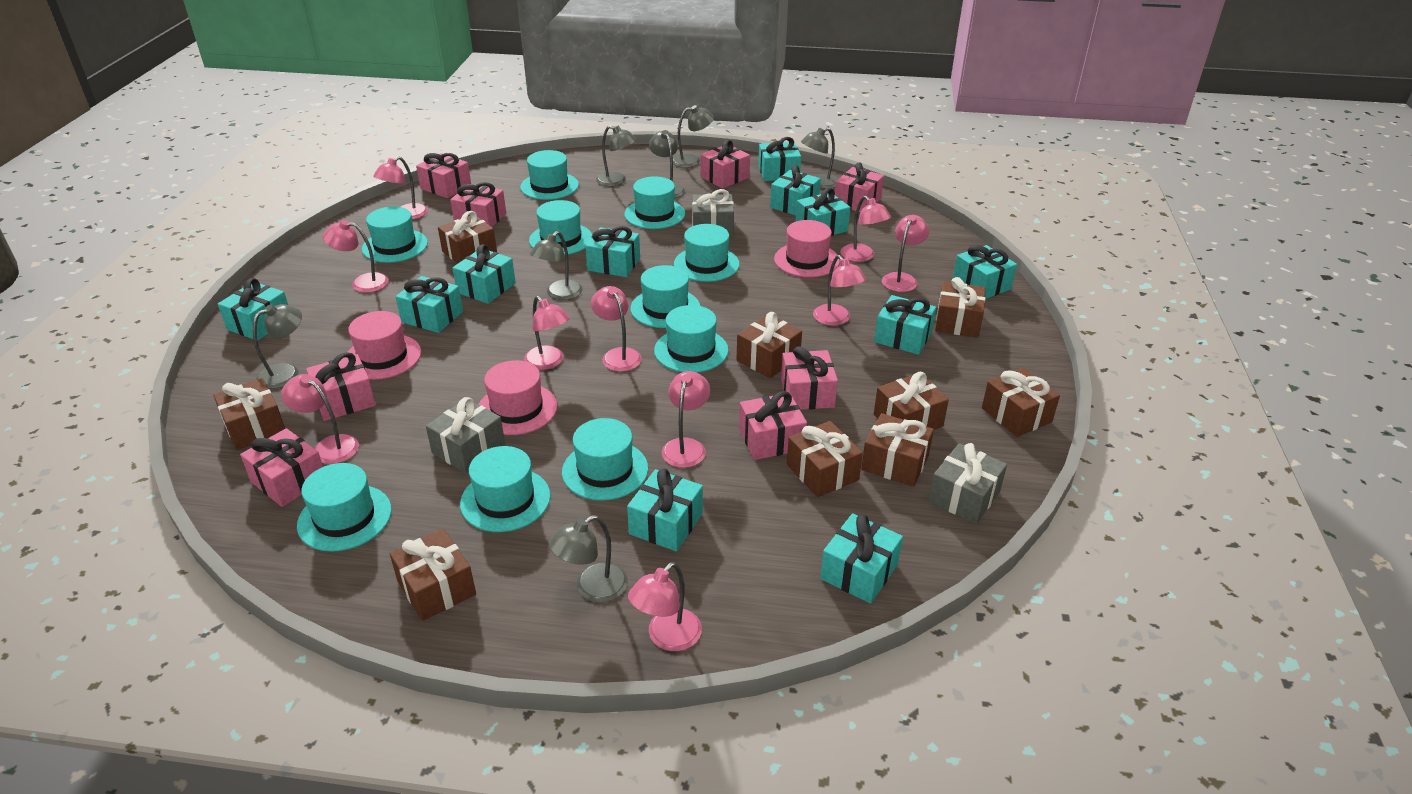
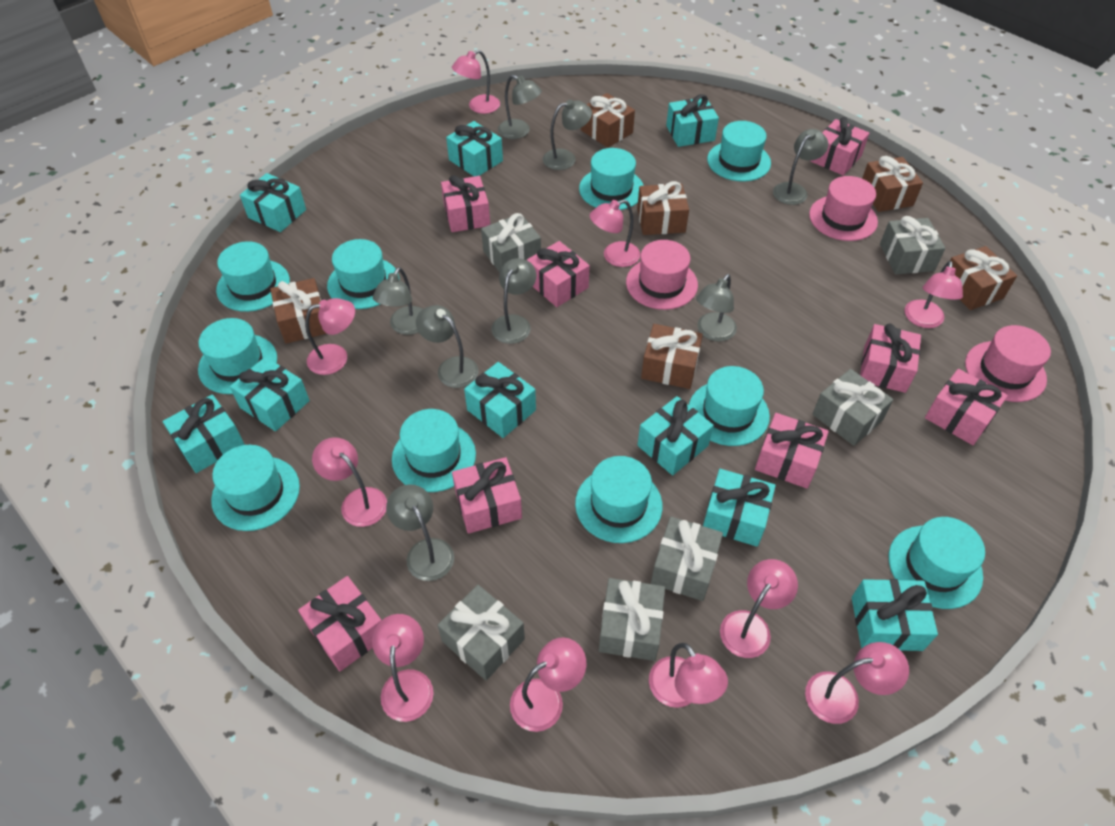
brown gift: [213,378,285,450] [390,529,476,621] [438,211,497,264] [736,312,802,378] [787,421,863,497] [861,413,934,487] [874,372,949,430] [935,277,985,338] [982,368,1060,437] = 9 -> [270,278,327,344] [581,93,635,148] [637,181,689,235] [641,324,703,389] [862,156,923,212] [950,246,1017,310] = 6
grey gift: [426,397,505,473] [692,189,734,236] [928,443,1007,524] = 3 -> [438,585,525,680] [481,213,541,273] [599,578,665,661] [651,517,723,601] [812,369,893,446] [880,216,946,274] = 6
grey lamp: [253,304,302,389] [530,231,583,300] [549,515,628,602] [596,125,637,186] [649,130,685,198] [673,105,714,168] [801,128,838,189] = 7 -> [373,267,423,335] [386,484,454,581] [416,305,479,388] [491,258,536,344] [498,75,542,139] [543,99,592,170] [696,274,737,342] [773,129,828,205] = 8
turquoise gift: [218,278,288,340] [396,276,463,333] [452,244,516,304] [585,226,640,277] [627,468,703,551] [758,137,801,181] [770,165,821,215] [796,188,851,236] [820,513,903,603] [874,295,936,355] [953,245,1017,299] = 11 -> [163,394,245,473] [230,357,310,431] [240,173,306,232] [446,121,503,176] [464,362,536,438] [637,396,714,475] [666,94,719,147] [703,469,776,547] [851,579,938,651] = 9

